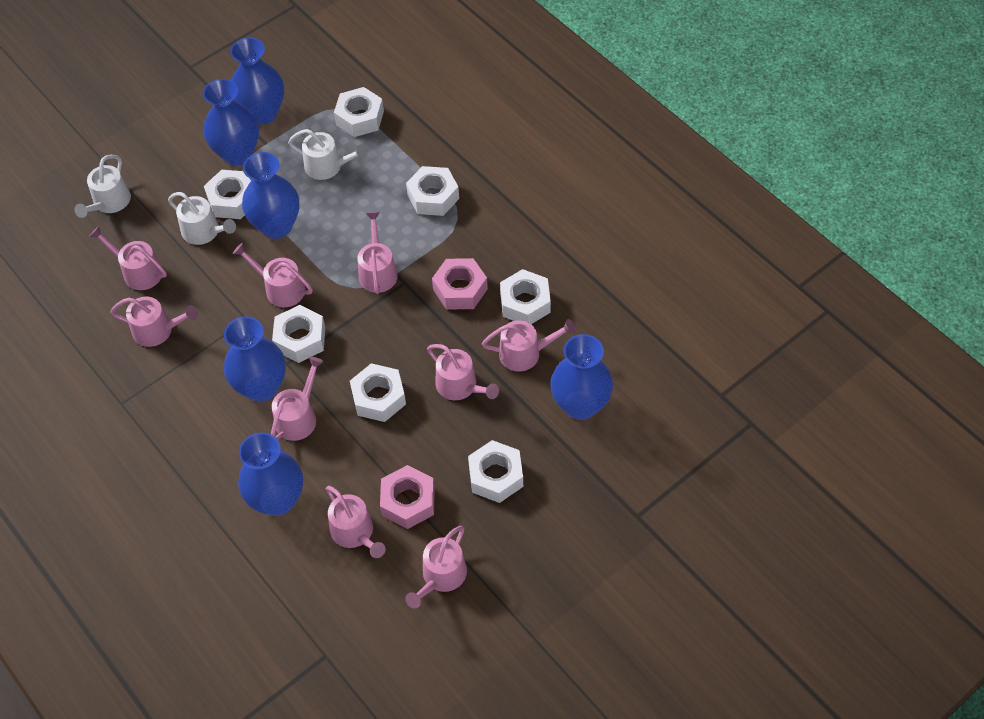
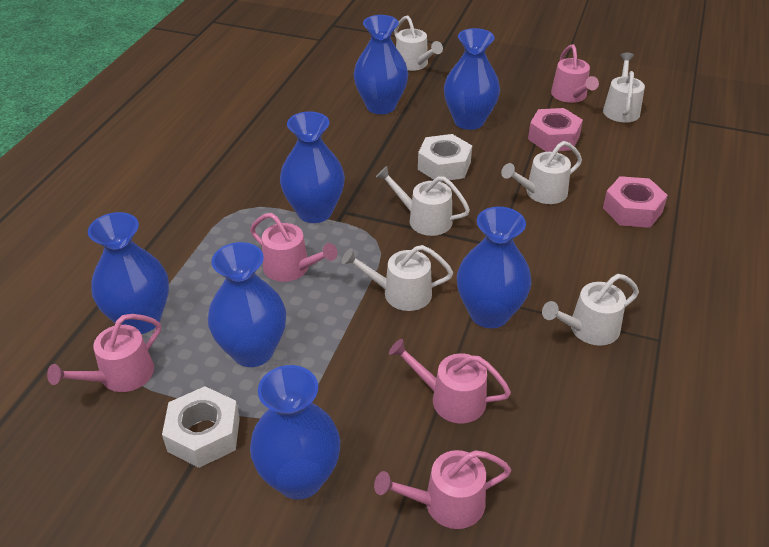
blue vase: [203,79,259,166] [224,316,286,402] [230,37,284,124] [238,432,303,516] [242,152,299,239] [550,334,613,420] = 6 -> [88,212,169,334] [208,242,286,367] [250,365,340,500] [280,111,345,223] [354,15,408,114] [444,28,500,130] [457,207,532,328] = 7
pink watering can: [89,226,167,290] [110,297,198,347] [232,243,313,308] [271,356,324,441] [326,486,386,558] [357,212,398,294] [405,526,467,608] [427,344,499,400] [482,319,576,371] = 9 -> [47,314,161,392] [250,213,338,282] [374,450,511,529] [389,339,511,423] [551,44,599,103] = 5
white nut: [204,170,251,219] [272,305,326,363] [334,87,384,137] [350,363,406,422] [406,166,459,216] [468,440,523,503] [500,269,551,324] = 7 -> [162,386,240,468] [418,134,472,182] = 2
white watering can: [74,155,131,218] [168,192,236,245] [288,129,367,180] = 3 -> [341,245,453,311] [376,166,470,236] [394,16,443,71] [501,141,582,204] [542,274,639,346] [603,53,645,123] = 6

